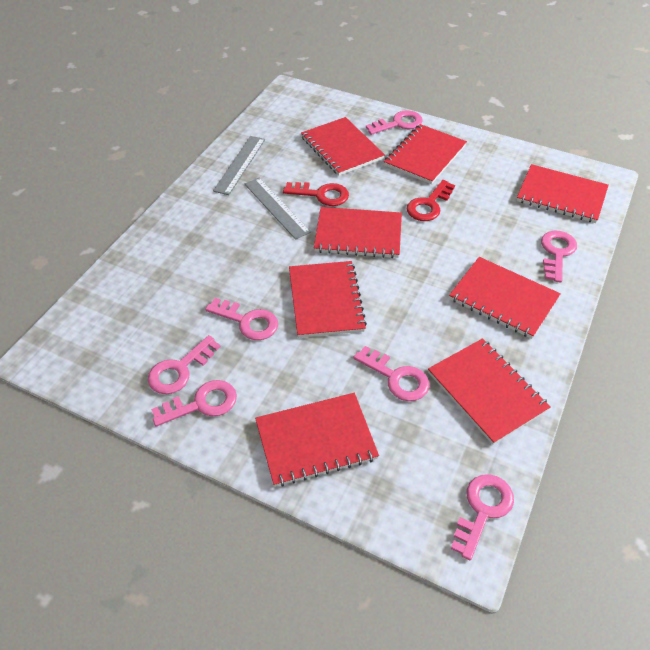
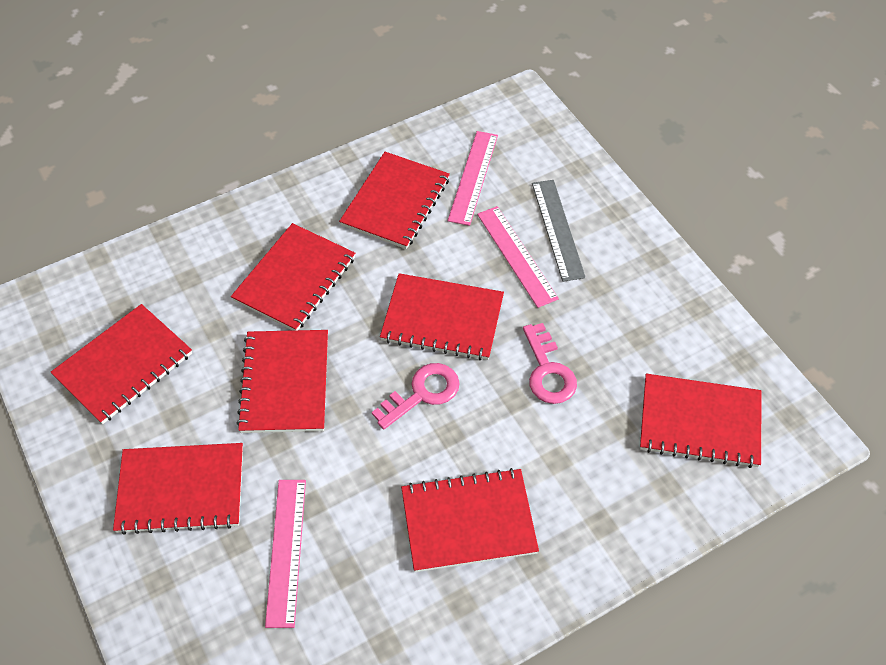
grey ruler: [213,136,265,195] [244,178,311,240] = 2 -> [532,180,586,282] = 1
pink key: [148,335,221,394] [151,380,237,426] [205,298,278,340] [353,346,429,401] [366,110,423,135] [451,474,514,561] [541,231,577,283] = 7 -> [372,363,460,430] [523,323,577,404] = 2
pink ruler: none = 0 -> [265,480,306,628] [448,131,498,226] [477,206,559,308] = 3
red key: [283,182,349,206] [407,180,455,221] = 2 -> none = 0

